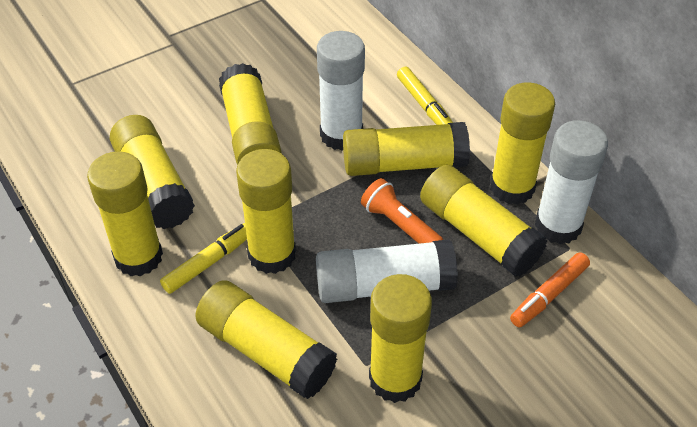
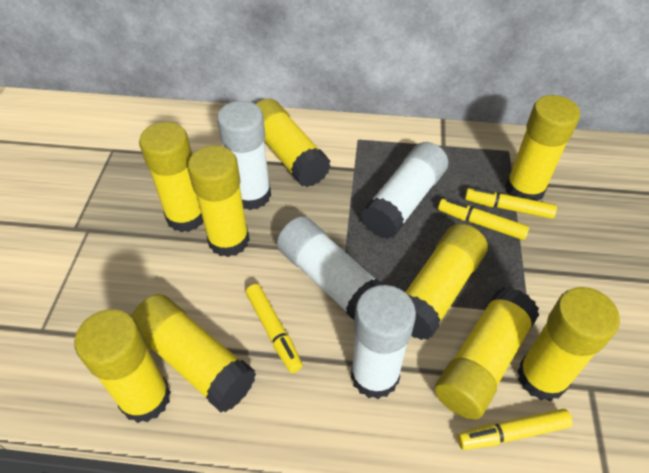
orange flashlight: [361,178,443,244] = 1 -> none = 0
orange marker: [510,252,590,327] = 1 -> none = 0
white glue stick: [316,239,458,303] [317,31,365,151] [535,120,608,244] = 3 -> [217,101,271,210] [277,216,383,320] [351,285,416,399] [361,142,448,239] = 4
yellow marker: [160,223,247,294] [397,66,453,125] = 2 -> [246,284,303,373] [438,199,529,240] [457,408,573,450] [465,188,557,219] = 4

